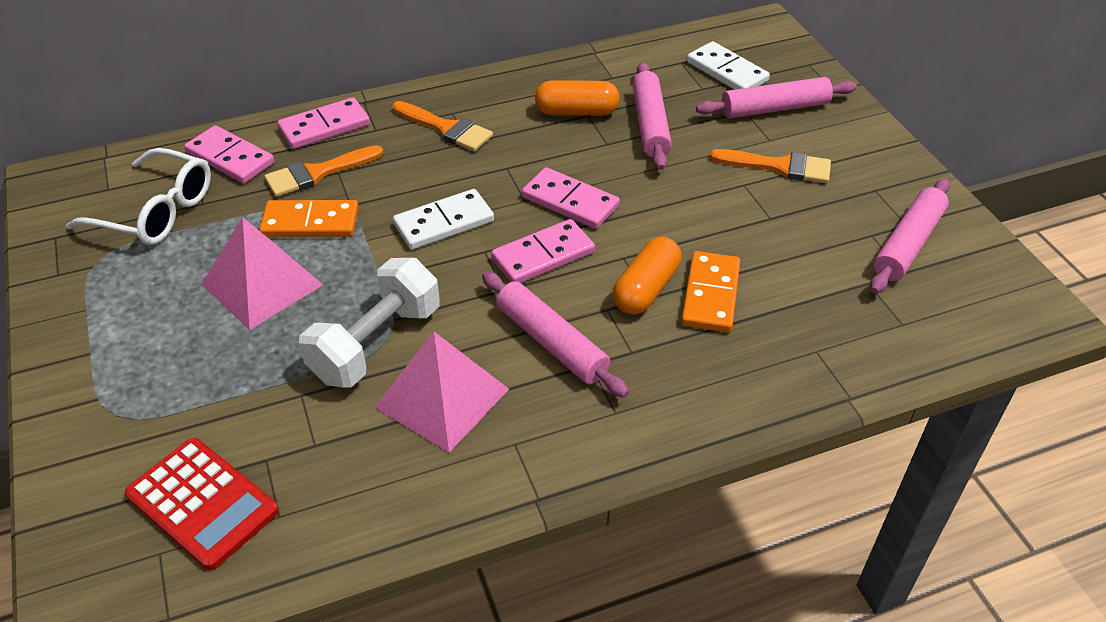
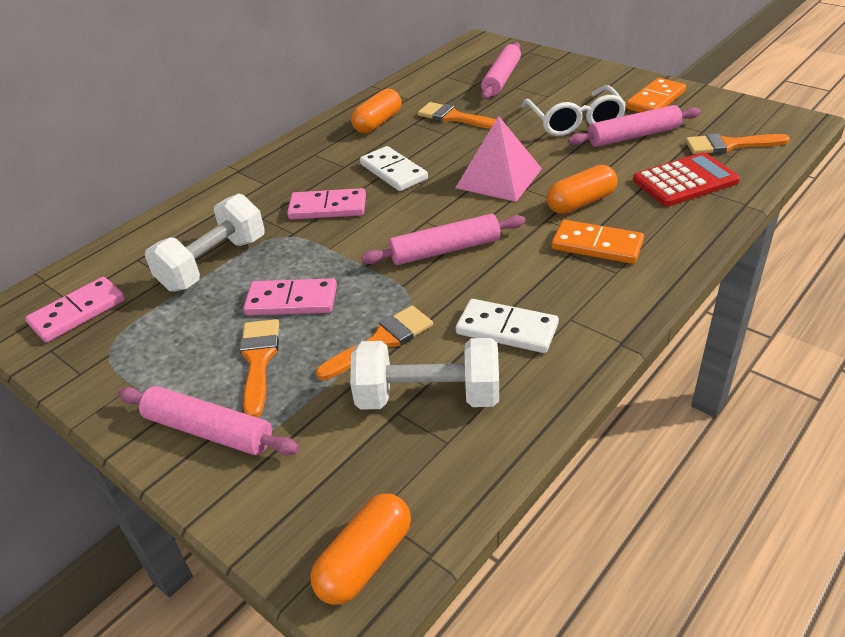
orange brush: [264,145,384,197] [392,101,493,151] [710,149,831,183] = 3 -> [240,319,279,417] [316,305,433,380] [418,102,496,129] [685,133,790,154] = 4
orange capsule: [535,80,620,116] [613,237,682,314] = 2 -> [310,493,411,605] [351,89,402,133] [546,165,617,214] = 3
pink domino: [184,125,274,184] [277,97,370,149] [491,219,595,283] [522,167,620,229] = 4 -> [25,277,125,342] [243,278,337,315] [287,188,366,220] = 3
pink pyramid: [201,217,323,330] [375,332,509,453] = 2 -> [455,116,542,202] = 1
white dumbbell: [299,258,440,388] = 1 -> [145,194,265,292] [350,338,499,410] = 2

